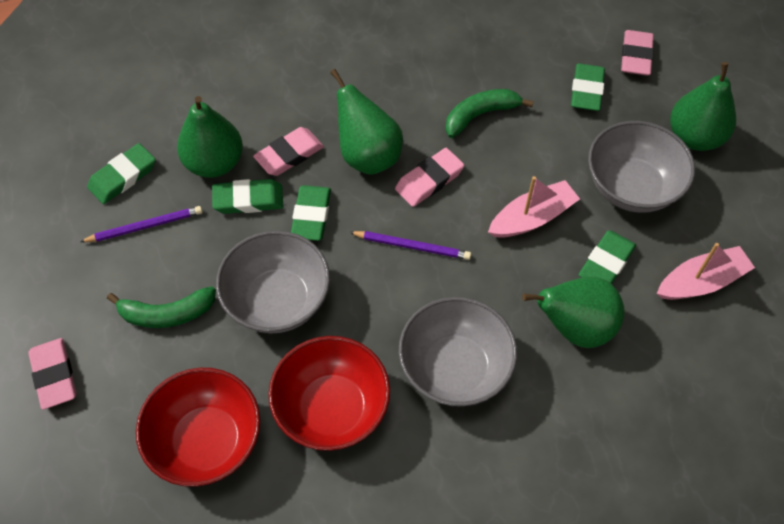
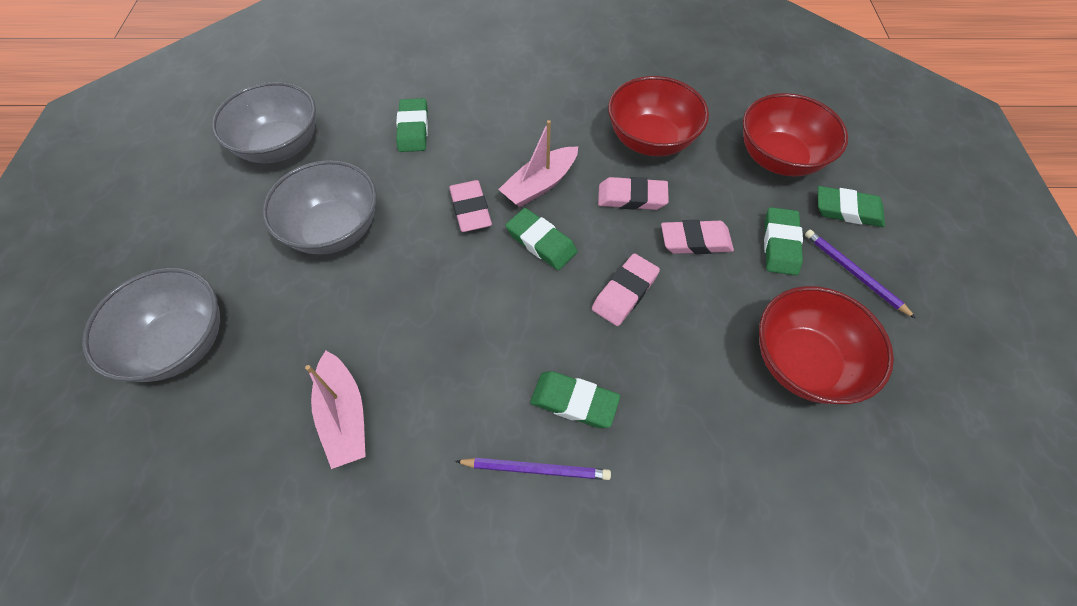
green banana: [107,286,216,328] [445,89,534,138] = 2 -> none = 0
green pear: [177,96,243,178] [330,69,403,175] [522,277,625,348] [670,62,736,151] = 4 -> none = 0
red bowl: [136,368,260,487] [268,336,390,451] = 2 -> [608,76,709,156] [743,93,848,176] [759,286,894,404] = 3

